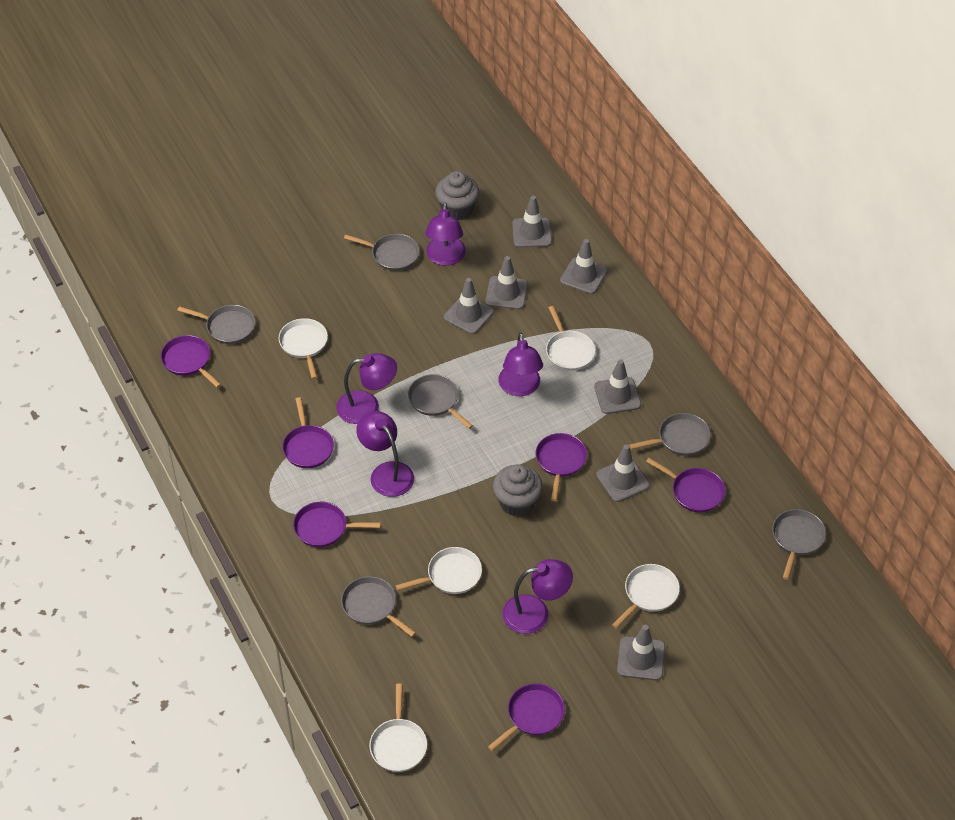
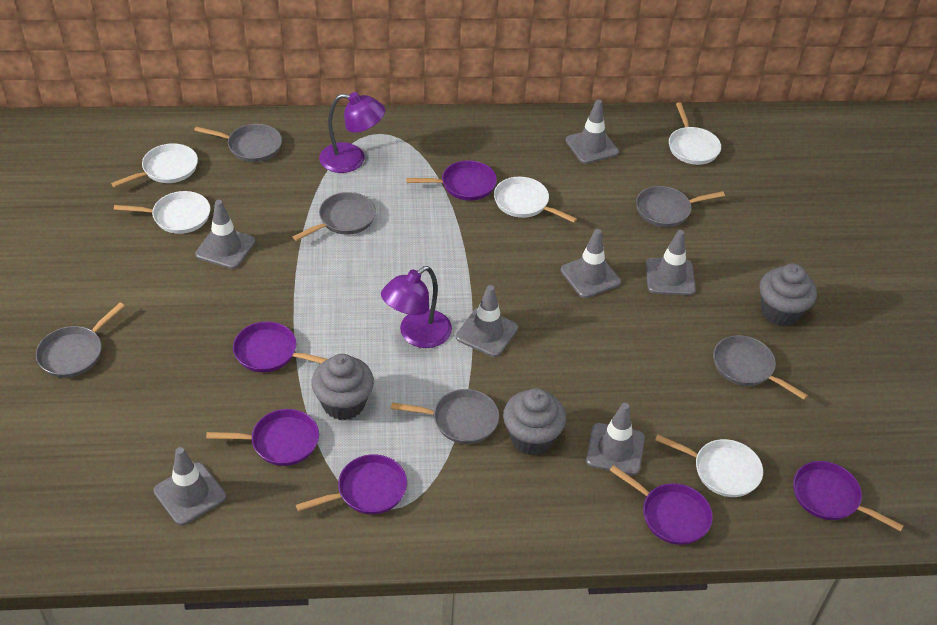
grey cupcake: [435,171,479,220] [493,464,543,517] = 2 -> [311,354,374,420] [503,388,566,455] [759,263,817,326] = 3
purple lamp: [336,353,397,424] [356,411,414,497] [425,202,466,266] [498,332,543,396] [502,559,573,634] = 5 -> [319,92,385,173] [381,266,452,348] = 2

